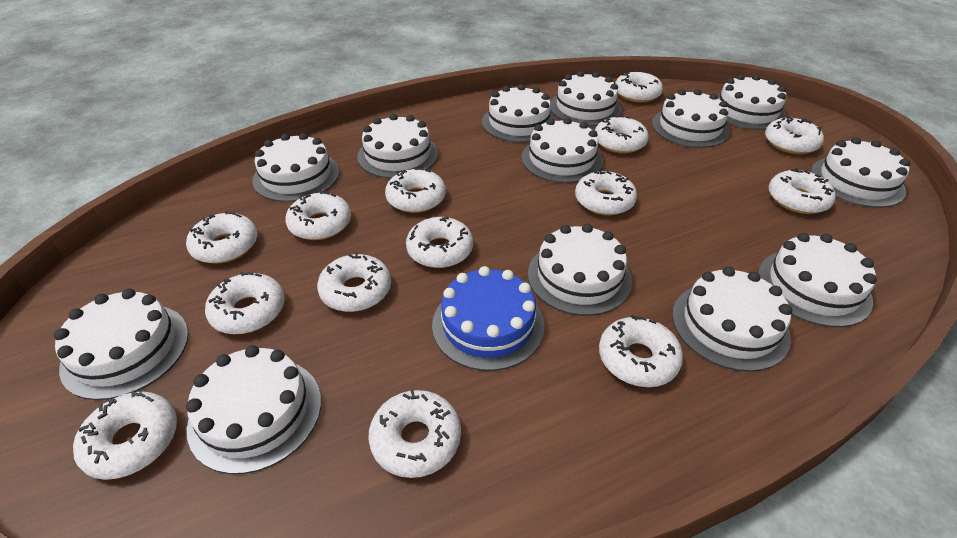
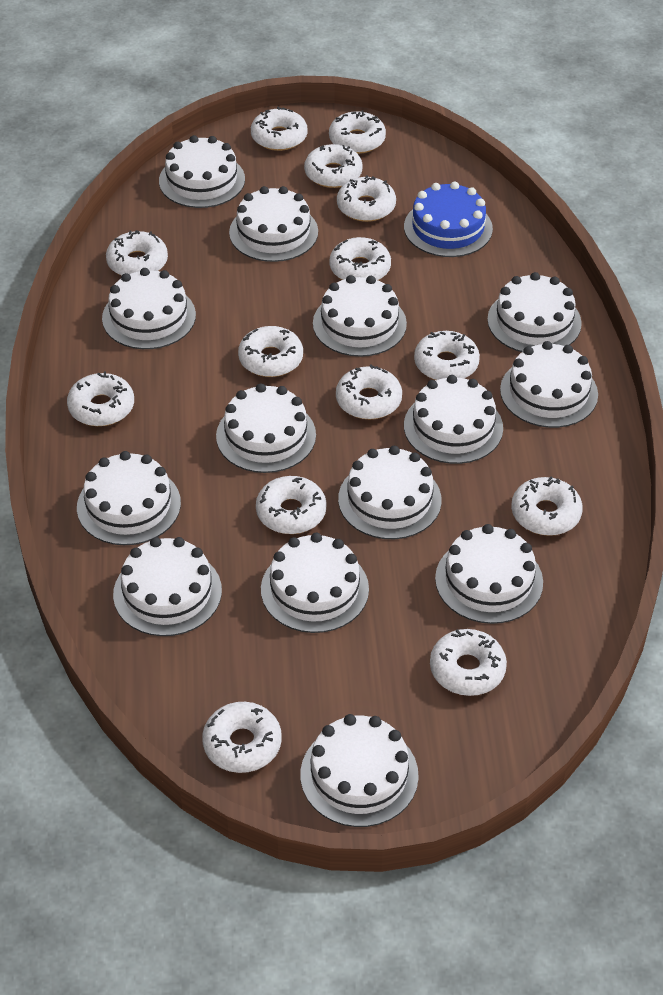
white cake: [54,289,189,400] [186,345,321,474] [252,133,339,202] [357,114,438,178] [482,84,556,142] [521,118,603,183] [528,224,632,316] [551,71,622,126] [652,89,730,148] [672,267,792,372] [718,74,787,130] [758,233,877,327] [811,137,910,208] = 13 -> [77,451,181,545] [102,268,196,349] [113,537,222,636] [159,135,245,208] [216,383,316,473] [229,186,318,262] [261,533,369,633] [300,714,419,827] [313,275,407,357] [338,446,442,539] [404,375,503,464] [435,524,543,624] [487,272,582,352] [500,341,598,428] = 14

